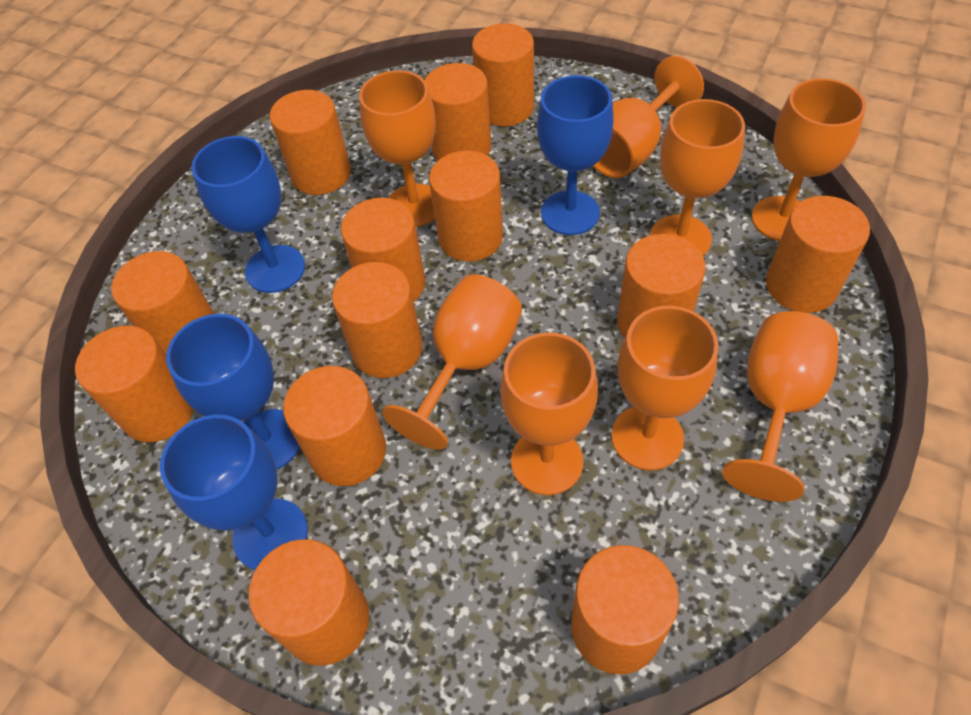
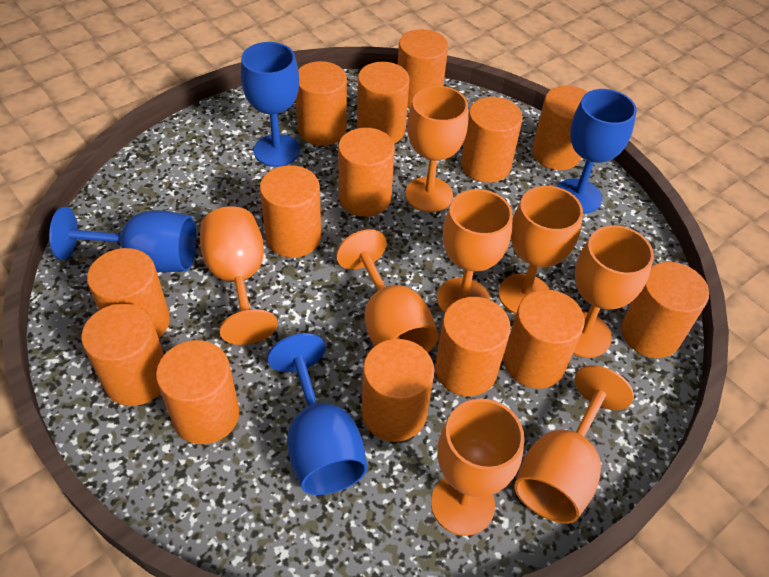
orange cylinder: [75,326,194,442] [111,251,215,354] [249,539,369,666] [270,90,351,195] [283,366,386,486] [332,262,422,378] [341,198,425,302] [424,63,491,160] [429,151,503,262] [472,24,534,127] [571,545,679,675] [617,234,706,338] [766,196,870,313] = 13 -> [81,304,164,406] [87,248,170,338] [156,340,239,444] [260,165,321,258] [296,61,347,146] [338,128,395,217] [357,62,410,143] [362,339,434,442] [398,29,448,109] [435,297,511,396] [461,97,523,183] [504,290,585,389] [532,86,587,170] [621,262,709,358] = 14

